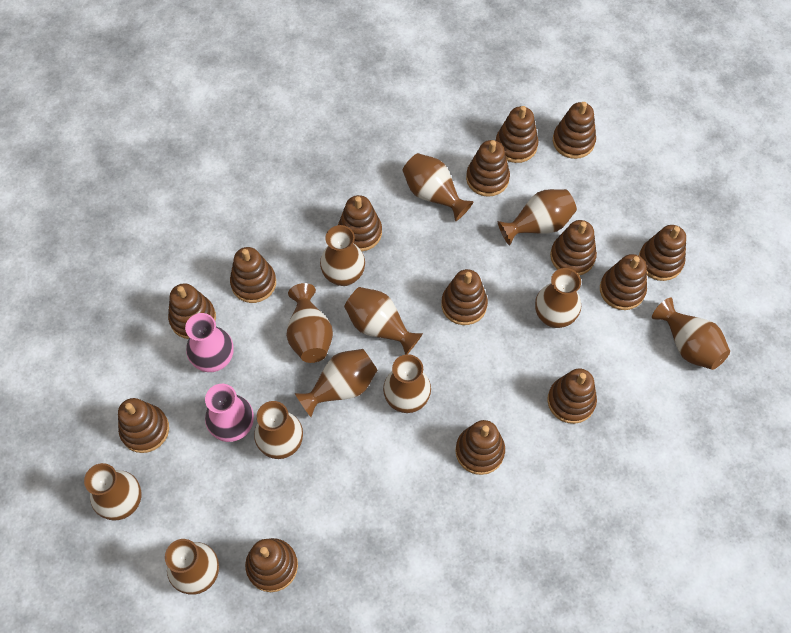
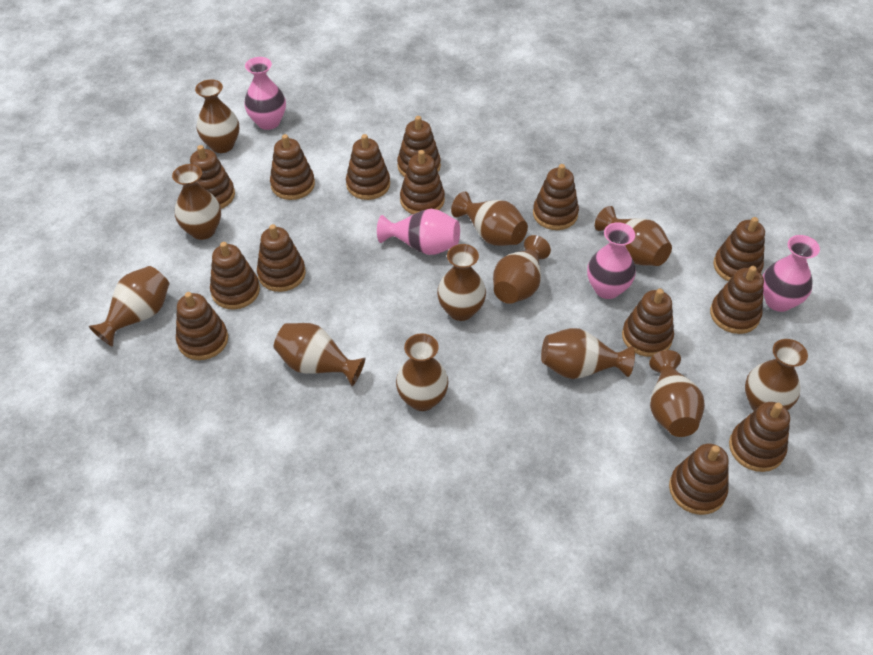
pink vase: [185,313,234,372] [205,384,254,442] = 2 -> [244,57,286,130] [377,209,460,255] [587,222,636,299] [763,235,820,312] = 4

